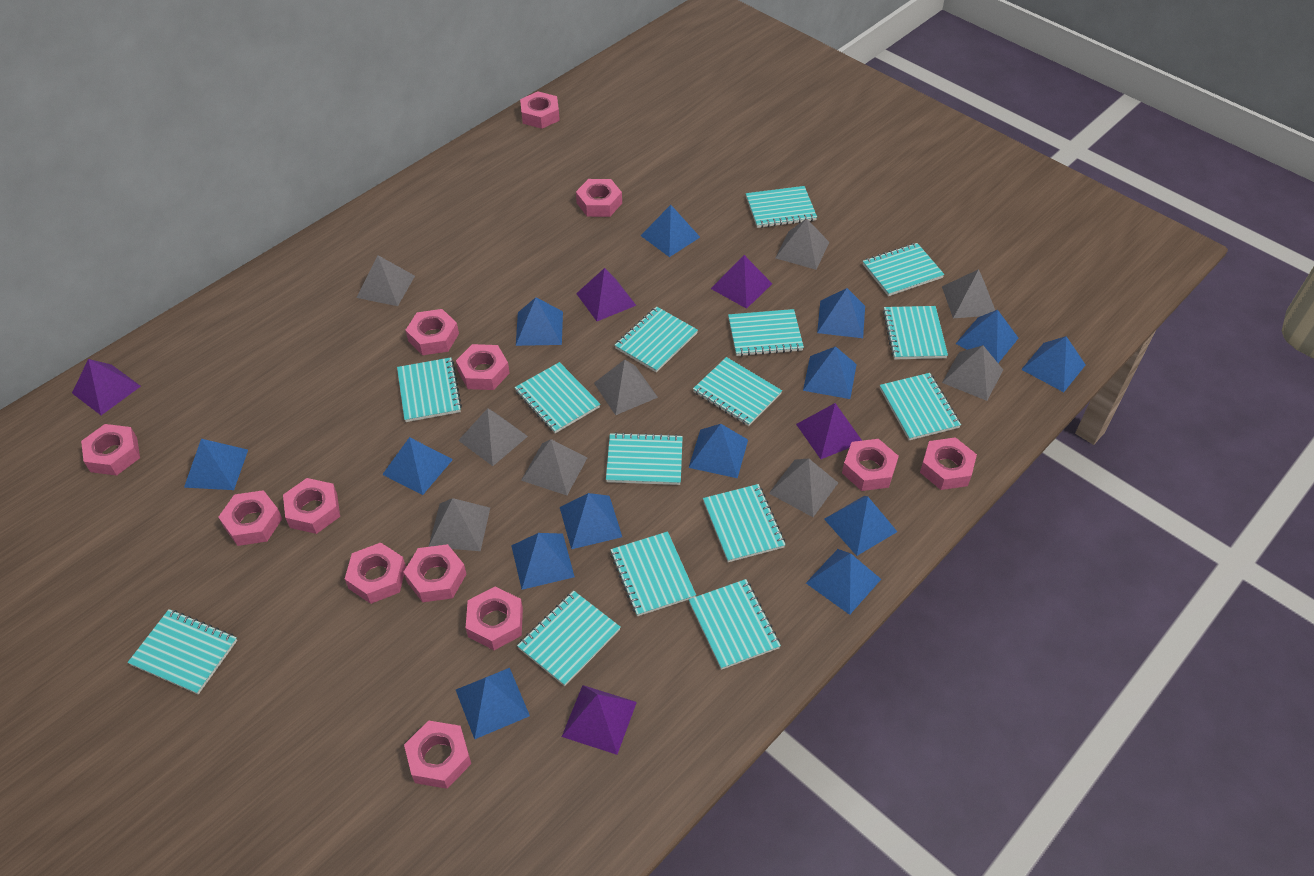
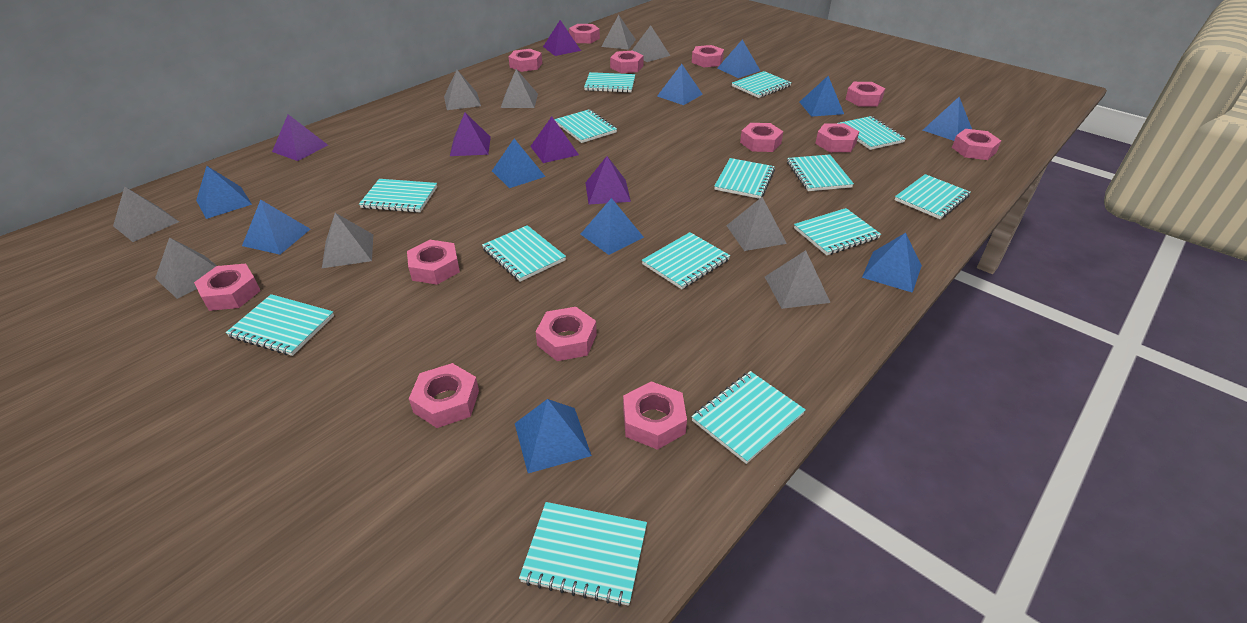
blue pyramid: [184,439,248,490] [382,437,453,495] [456,668,530,739] [511,533,575,590] [516,297,563,346] [560,493,622,549] [640,205,700,257] [689,424,748,478] [803,346,857,399] [806,549,881,615] [817,288,865,338] [824,496,897,556] [956,310,1018,363] [1021,336,1086,392] = 14 -> [196,166,252,219] [242,200,310,255] [492,139,546,188] [515,399,592,473] [581,198,644,255] [657,64,703,105] [717,40,760,78] [800,76,844,117] [862,233,922,293] [923,97,972,141] = 10
turquoise notebook: [128,609,237,695] [397,357,462,422] [514,362,600,433] [517,591,621,686] [606,432,683,485] [610,531,696,616] [615,306,698,372] [689,579,781,670] [693,357,782,426] [703,484,786,562] [728,309,804,356] [746,186,817,228] [863,243,945,296] [880,373,961,440] [882,306,948,360] = 15 -> [226,294,334,356] [359,179,437,213] [482,225,566,282] [519,502,647,606] [554,109,617,143] [584,72,635,93] [642,232,730,289] [691,371,806,464] [714,158,775,199] [732,71,792,98] [787,154,854,191] [794,208,881,255] [840,116,906,150] [895,174,971,219] = 14

